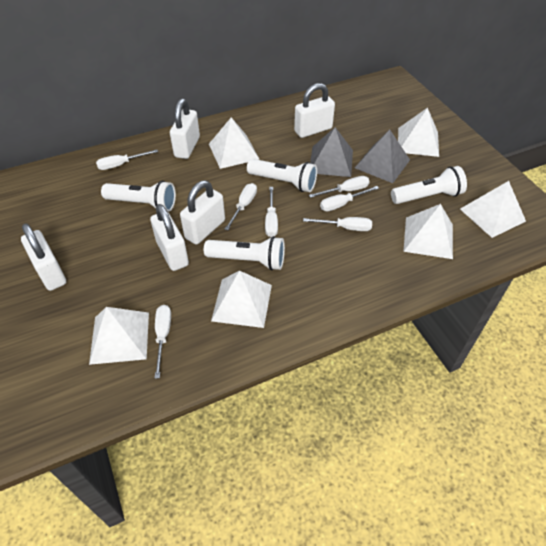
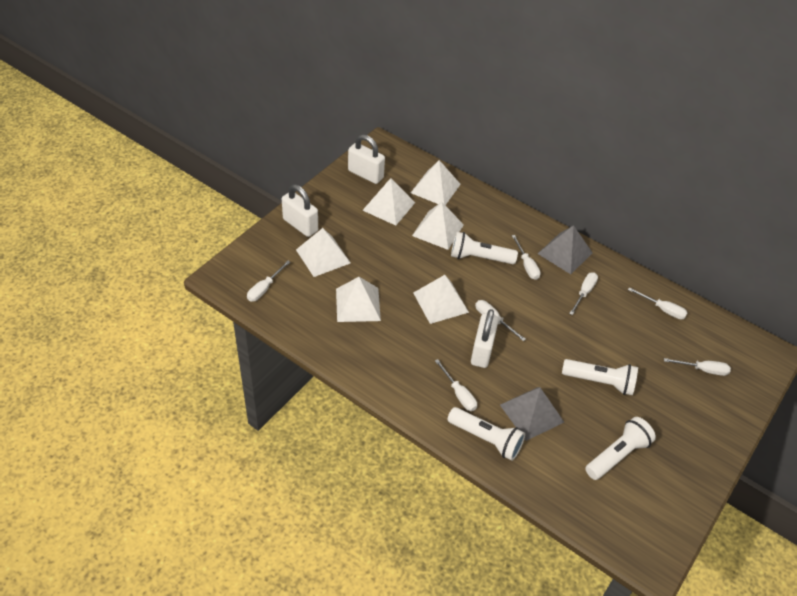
white padlock: [21,223,66,291] [150,204,189,271] [170,99,200,159] [180,180,225,245] [294,83,335,138] = 5 -> [282,185,318,237] [348,134,385,184] [471,309,499,368] = 3

